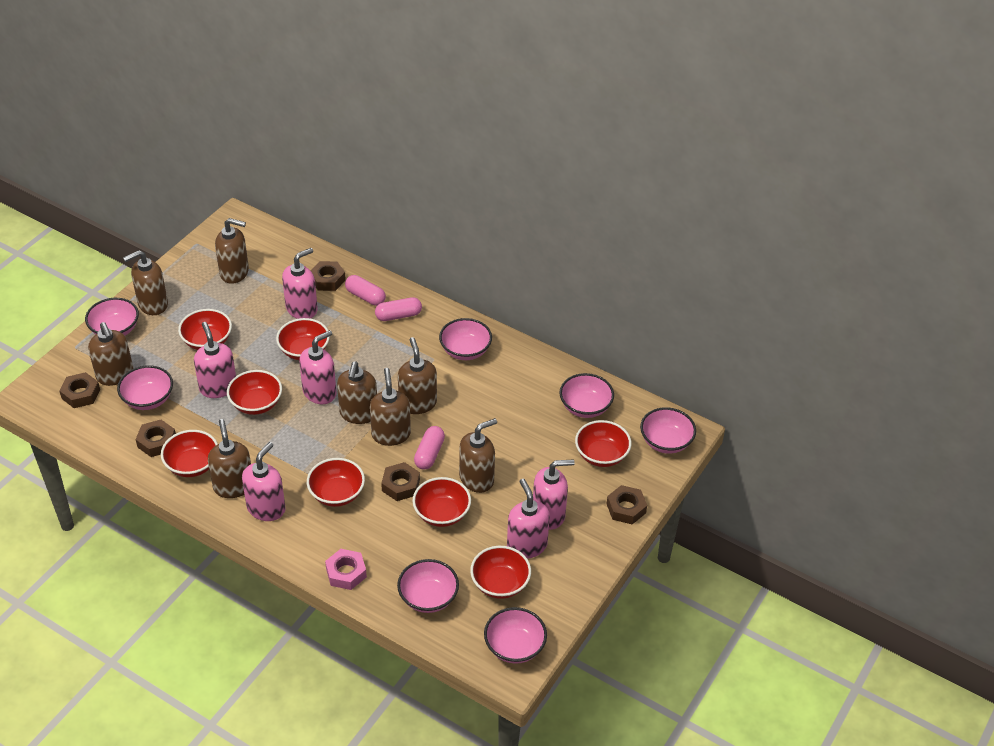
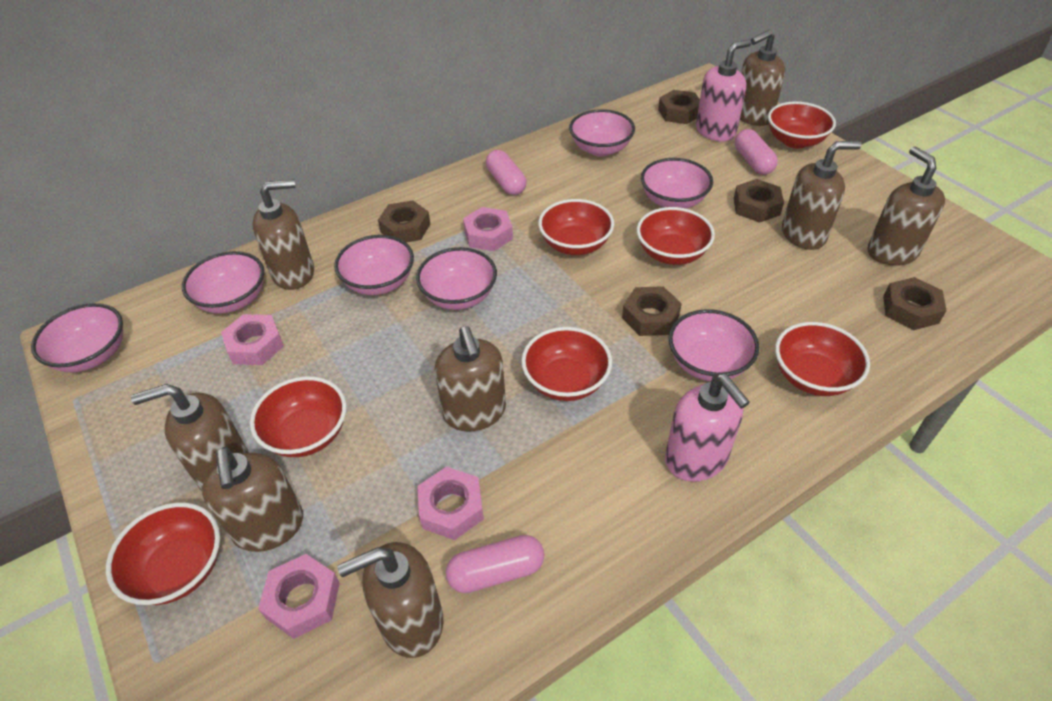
pink nut: [325,549,367,590] = 1 -> [221,314,284,365] [258,554,340,639] [417,467,484,540] [463,207,513,251] = 4
pink soap dispenser: [194,322,236,398] [242,442,286,521] [282,248,318,319] [299,330,336,404] [507,479,550,559] [533,459,575,530] = 6 -> [665,374,750,482] [696,39,751,142] = 2
red bowl: [161,430,218,477] [178,309,232,350] [227,370,282,415] [276,318,330,360] [307,458,365,507] [413,477,471,527] [470,546,531,599] [575,420,631,467] = 8 -> [106,502,220,605] [250,376,347,457] [521,327,612,401] [538,199,614,255] [637,207,715,265] [768,101,836,148] [775,322,870,396] = 7

